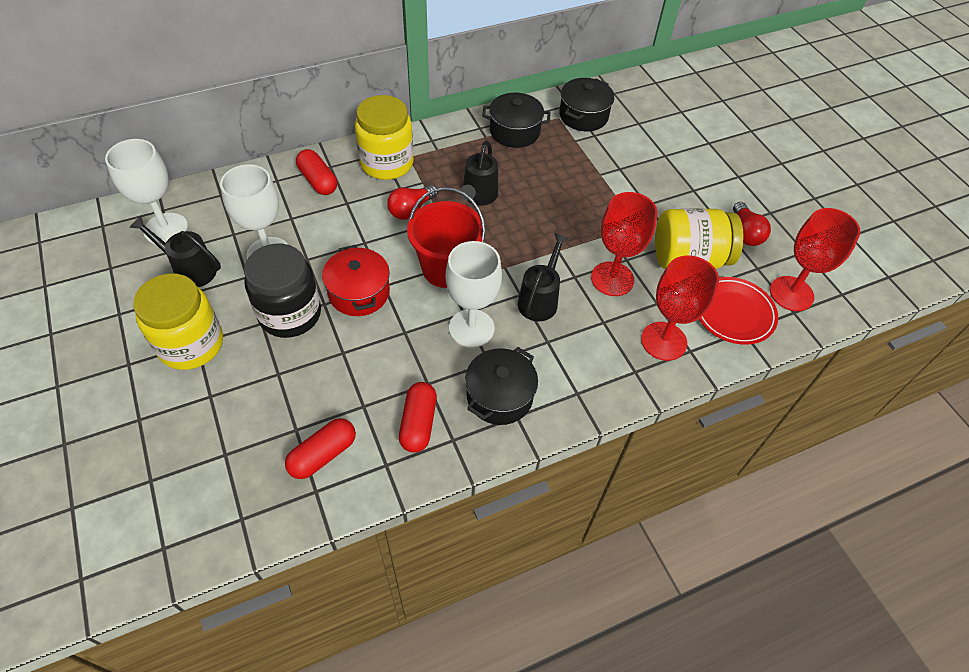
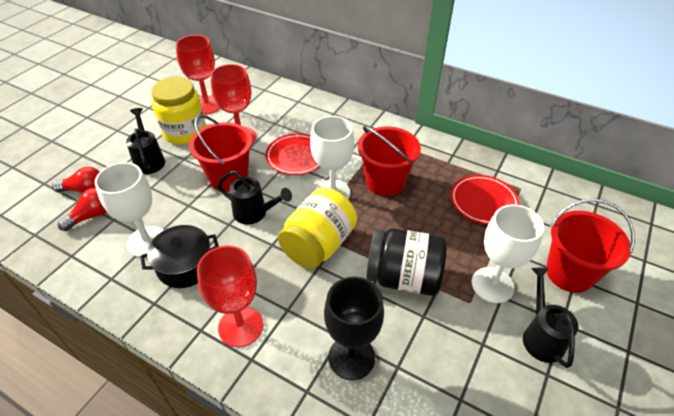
black goblet: none = 0 -> [324,276,384,380] = 1
black pot: [465,347,538,425] [482,93,551,148] [559,78,614,132] = 3 -> [140,225,219,288] = 1
red bucket: [407,187,485,288] = 1 -> [189,115,252,192] [358,126,421,196] [546,199,635,293] = 3
red capsule: [285,418,356,479] [296,149,337,195] [399,382,437,453] = 3 -> none = 0
red plate: [699,277,778,345] = 1 -> [265,133,320,175] [450,175,520,225] = 2
red pot: [322,245,390,316] = 1 -> none = 0
yellow jar: [133,274,223,370] [355,95,414,180] [655,208,744,269] = 3 -> [151,77,206,145] [278,187,357,269] = 2

